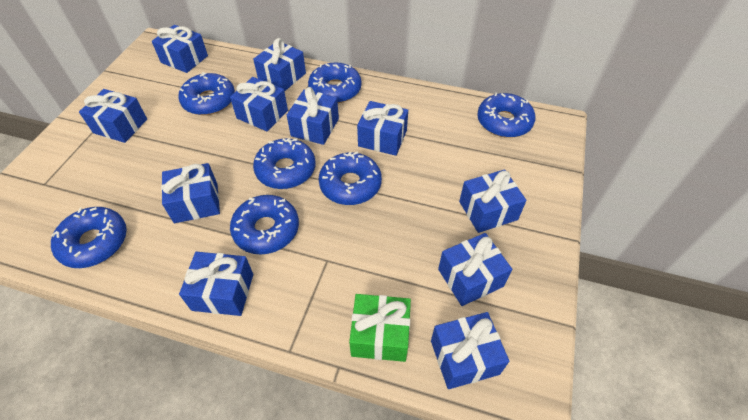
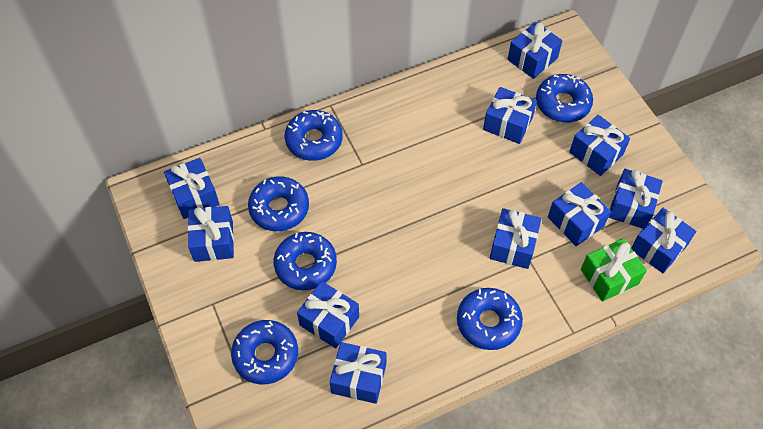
blue donut: [51,207,127,268] [179,72,235,115] [230,195,299,254] [253,138,316,189] [308,62,362,103] [319,152,382,205] [477,93,535,138] = 7 -> [231,320,298,384] [248,176,309,231] [274,232,337,290] [285,110,343,161] [457,288,523,350] [536,74,593,122] = 6

